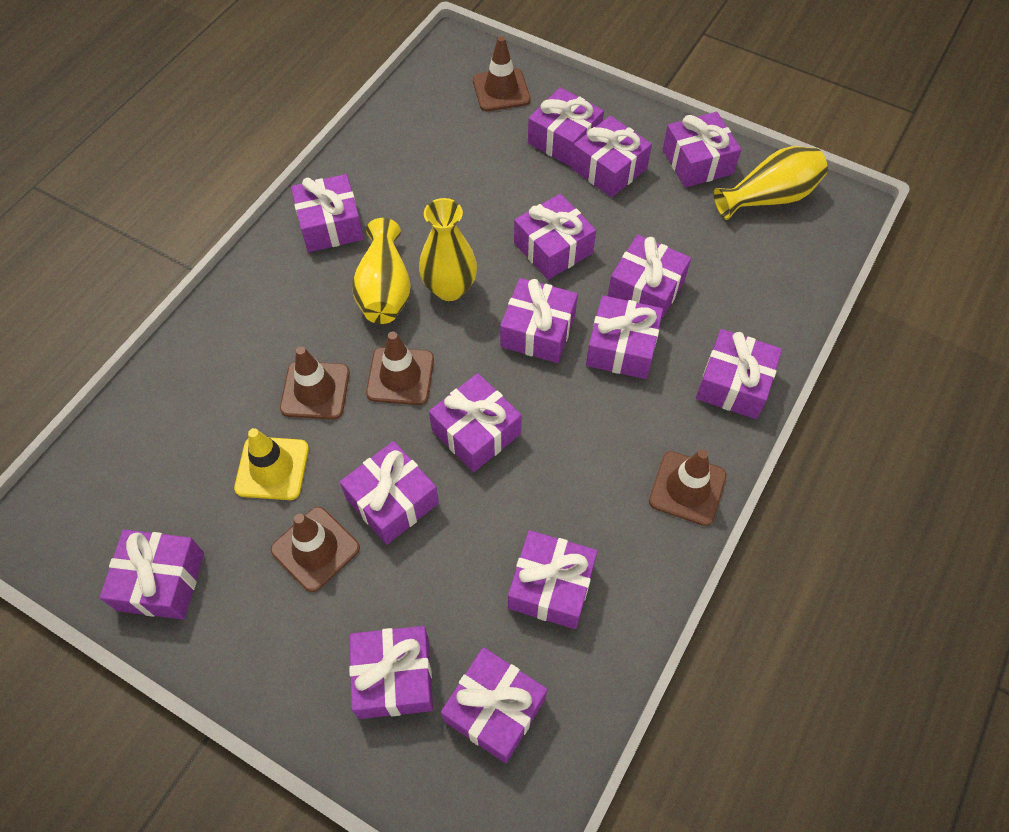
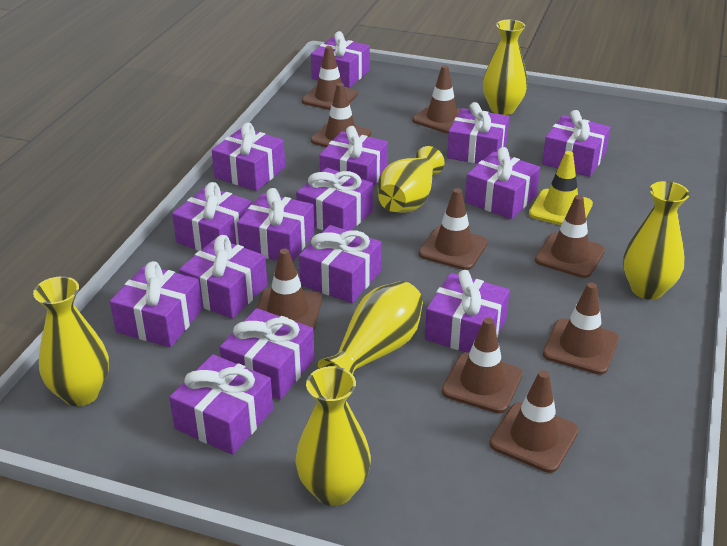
brown traffic cone: [270,507,360,592] [280,346,350,419] [366,332,434,405] [473,36,530,111] [649,449,727,526] = 5 -> [257,249,322,331] [302,46,358,110] [311,83,371,147] [412,65,461,133] [419,188,488,270] [442,318,523,413] [489,370,579,473] [535,195,605,278] [543,282,619,375] = 9
yellow vase: [352,218,411,324] [419,198,477,301] [714,146,828,220] = 3 -> [33,276,109,406] [295,366,371,506] [318,281,423,374] [378,146,445,213] [483,20,528,115] [623,181,690,300] = 6

